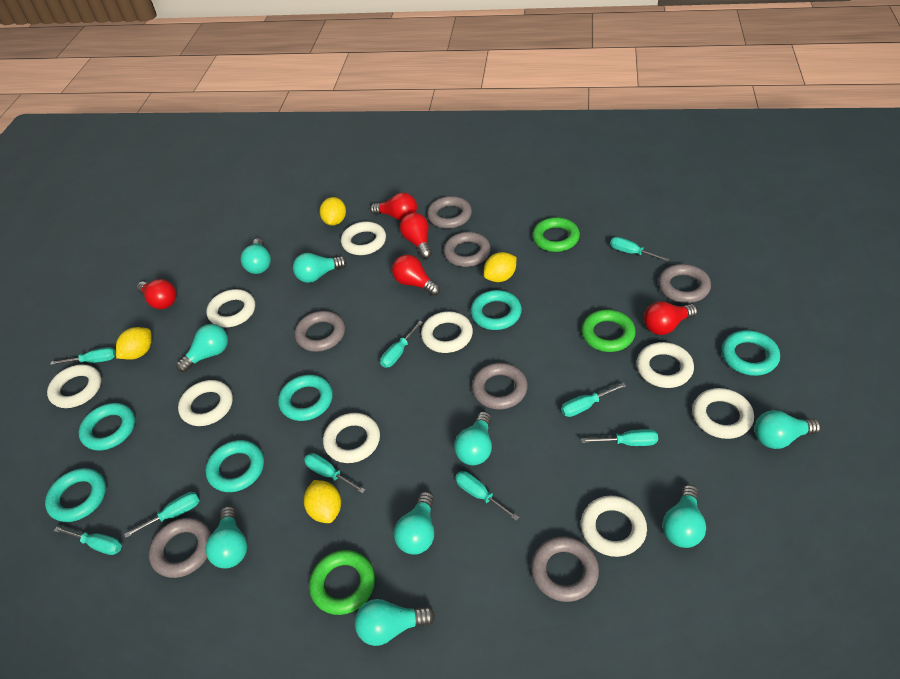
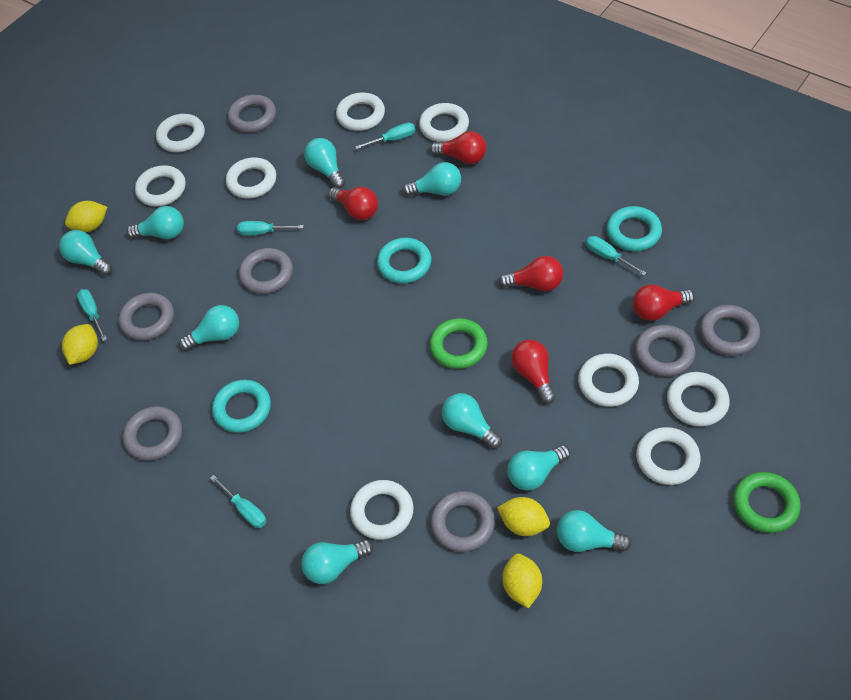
green ring: [309,550,375,615] [532,217,580,252] [581,310,636,352] = 3 -> [430,318,488,369] [733,472,801,533] = 2
turquoise ring: [45,468,106,522] [79,403,135,451] [205,440,264,492] [278,375,333,421] [470,290,522,330] [721,330,780,376] = 6 -> [212,380,271,433] [377,238,431,284] [606,206,662,251] = 3
turquoise screwdriver: [50,347,116,365] [54,527,122,555] [124,492,200,538] [304,453,365,494] [380,321,423,368] [455,471,520,521] [561,383,626,417] [581,429,658,446] [610,237,669,262] = 9 -> [77,289,107,341] [210,475,266,528] [237,221,304,235] [355,122,415,149] [586,236,647,276] = 5

